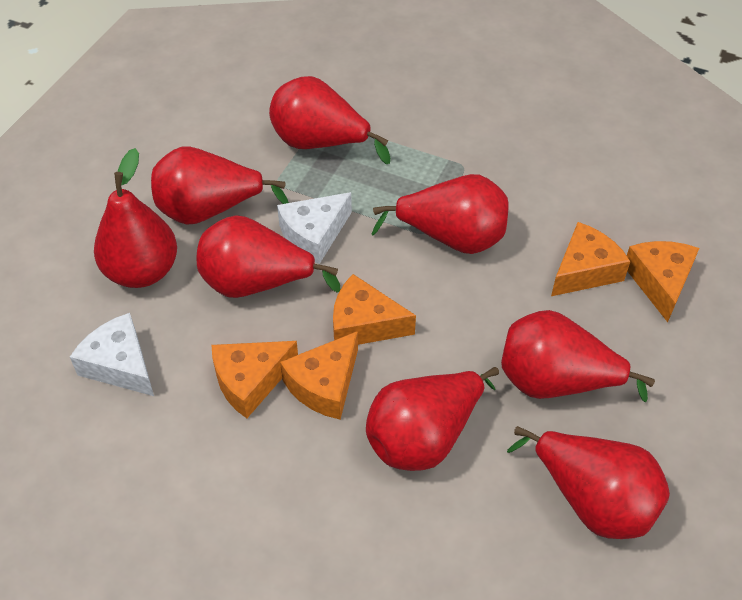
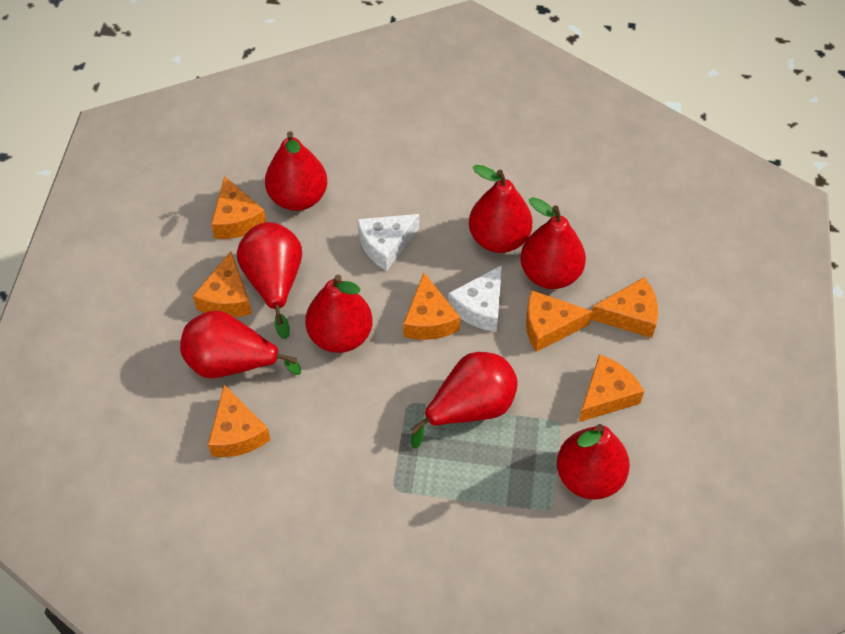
orange cheese: [212,341,298,418] [280,331,358,420] [333,274,416,345] [551,222,631,296] [627,241,699,322] = 5 -> [193,252,252,317] [208,385,270,457] [211,176,266,239] [403,273,460,340] [526,291,593,352] [579,354,644,422] [591,277,658,338] = 7

